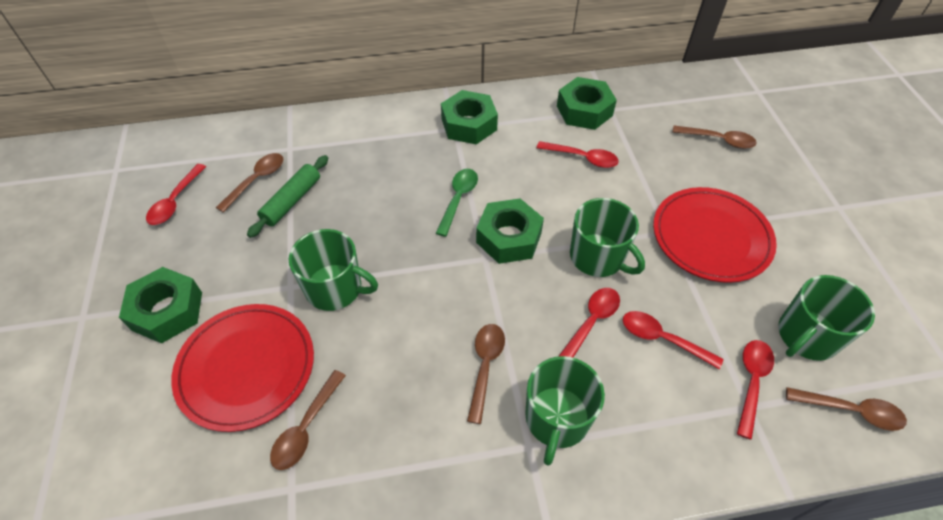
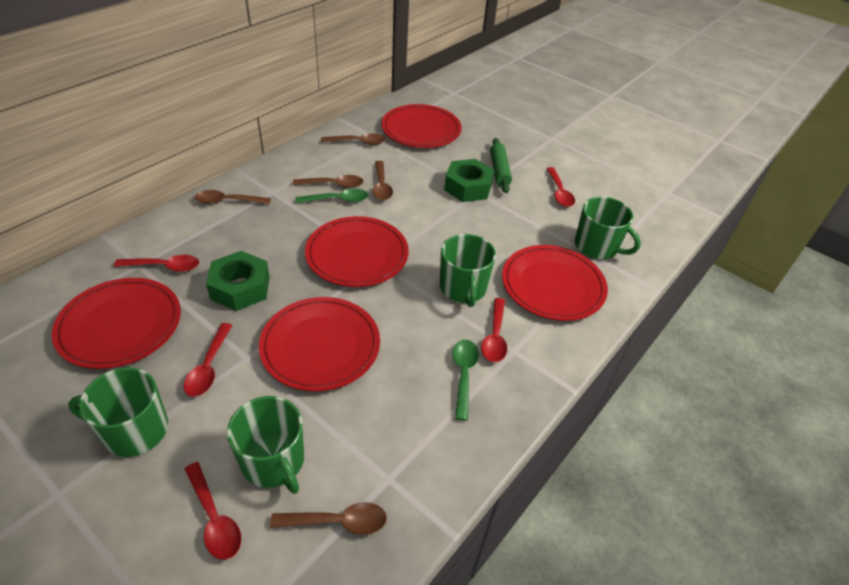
green nut: [119,267,202,343] [441,90,498,144] [476,198,544,264] [557,77,617,130] = 4 -> [206,251,270,311] [444,159,494,202] = 2
green spoon: [436,169,478,237] = 1 -> [296,189,368,203] [453,340,479,421] = 2
red plate: [171,304,314,432] [653,187,777,283] = 2 -> [52,278,181,369] [259,297,380,391] [305,216,409,287] [381,104,462,148] [502,245,608,321] = 5

